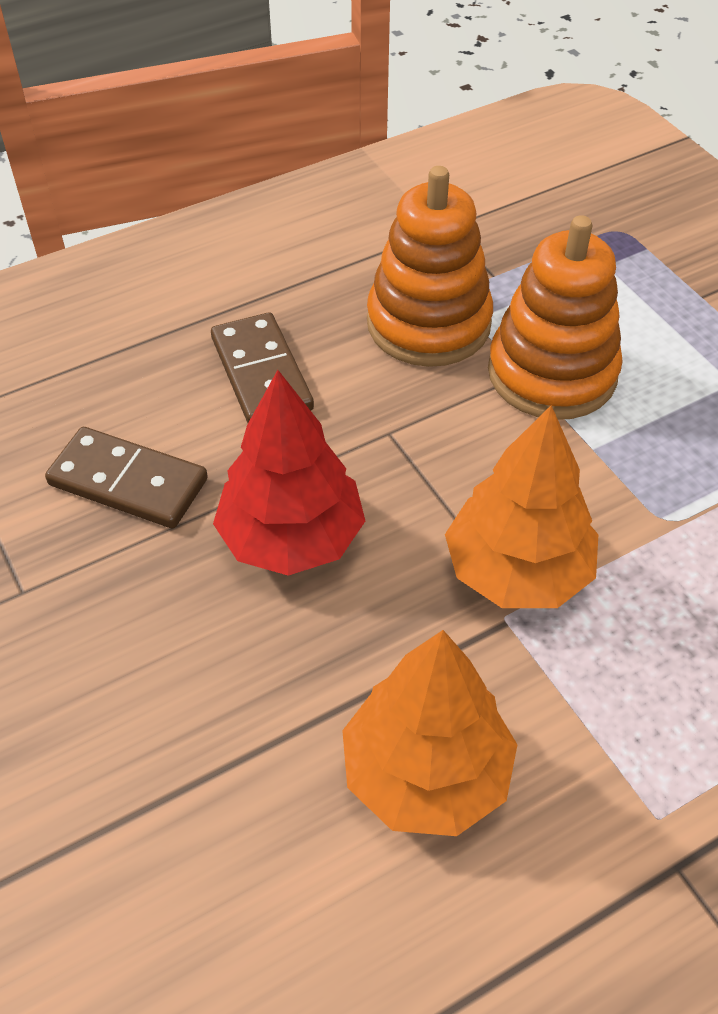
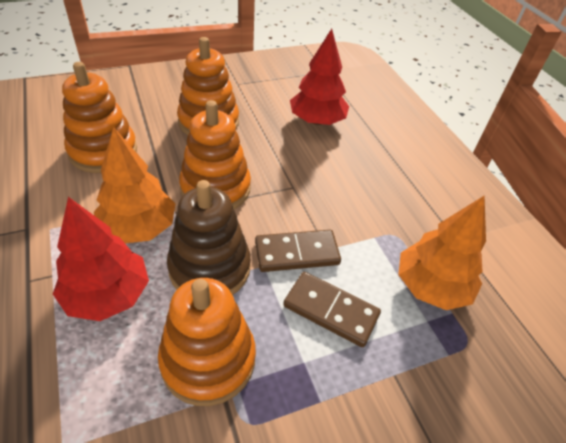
brown stacking toy: none = 0 -> [167,180,251,295] = 1
orange stacking toy: [367,166,493,367] [488,215,623,420] = 2 -> [62,62,137,173] [158,278,256,406] [177,37,239,135] [179,100,251,209] = 4
red tree: [213,370,365,576] = 1 -> [53,197,149,321] [290,29,349,125] = 2

